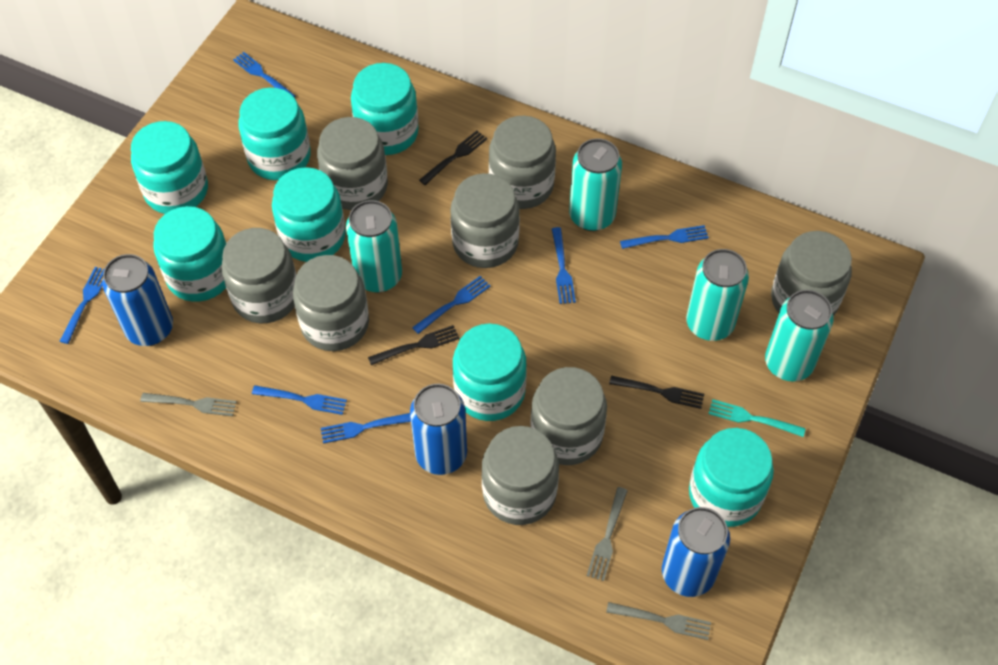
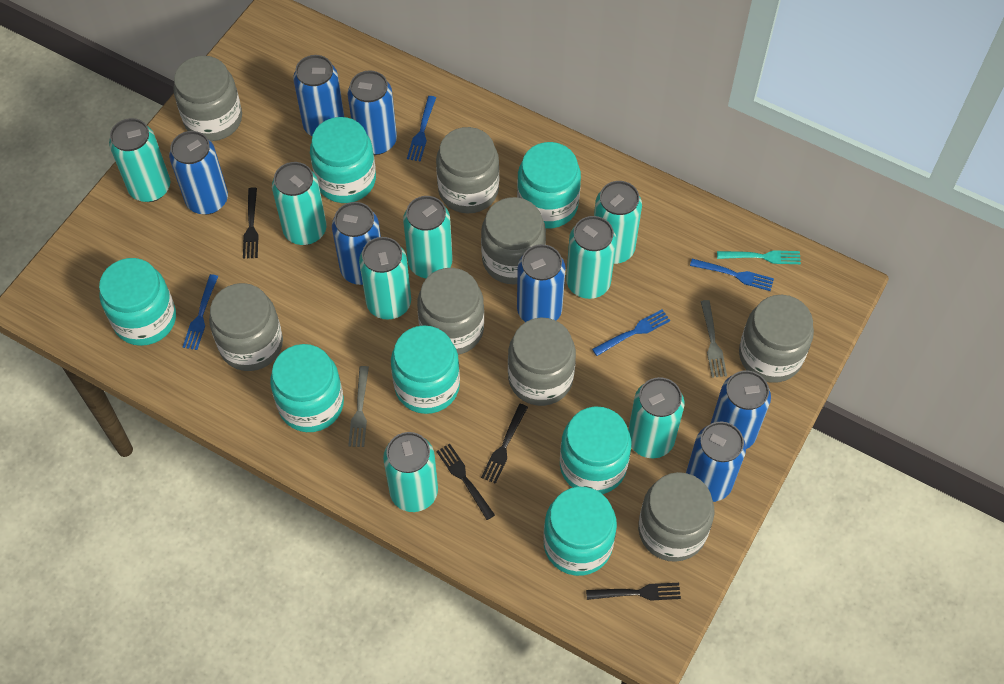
black fork: [368,325,460,365] [419,131,487,185] [609,375,704,409] = 3 -> [243,187,259,259] [436,443,495,520] [481,404,528,484] [586,583,681,601] = 4
blue can: [102,254,173,346] [410,384,467,475] [662,507,730,597] = 3 -> [169,131,228,215] [293,55,344,136] [332,202,381,285] [347,70,397,155] [517,244,566,322] [686,422,746,502] [711,370,771,449] = 7
blue fork: [59,267,104,344] [233,52,295,97] [252,385,347,415] [321,413,411,444] [412,276,491,334] [552,227,576,304] [620,225,709,249] = 7 -> [183,274,218,350] [407,96,436,162] [592,309,670,356] [690,259,774,291] = 4
grey fork: [140,393,237,416] [587,487,628,581] [606,602,711,640] = 3 -> [348,366,369,447] [701,300,727,378] = 2
turquoise can: [346,200,402,292] [569,138,622,231] [686,249,749,341] [765,290,833,382] = 4 -> [109,118,170,202] [272,162,326,245] [359,237,411,320] [383,432,438,512] [403,196,453,278] [566,216,617,299] [594,181,642,264] [628,377,684,458] = 8

